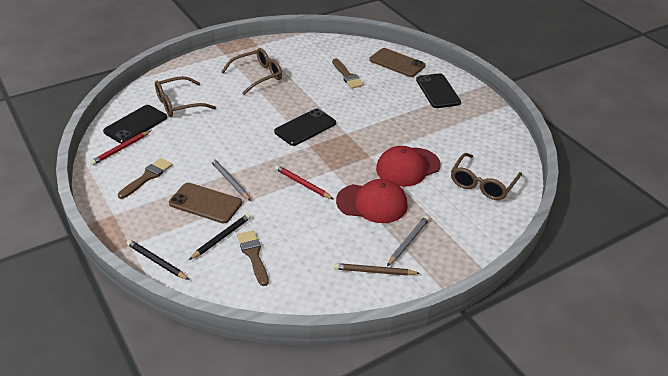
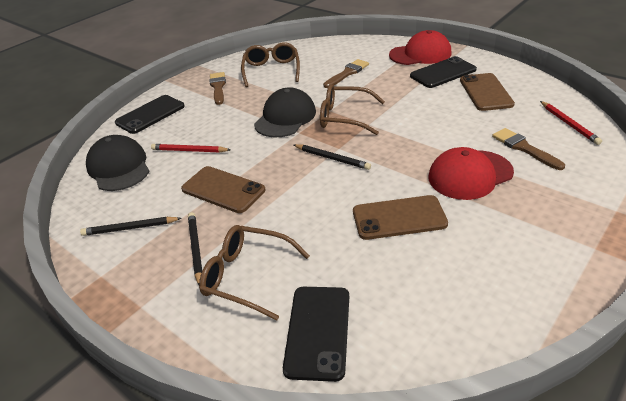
black cap: none = 0 -> [86,135,149,191] [254,87,316,138] = 2
black pencil: [126,240,189,280] [189,213,251,260] = 2 -> [80,217,182,236] [188,212,202,285] [294,144,371,170] = 3
brown pencil: [334,263,420,276] = 1 -> none = 0
brown phone: [169,183,242,224] [369,48,425,77] = 2 -> [181,166,265,213] [353,195,448,240] [460,73,515,111] = 3
grey pencil: [211,158,251,201] [387,216,429,266] = 2 -> none = 0

